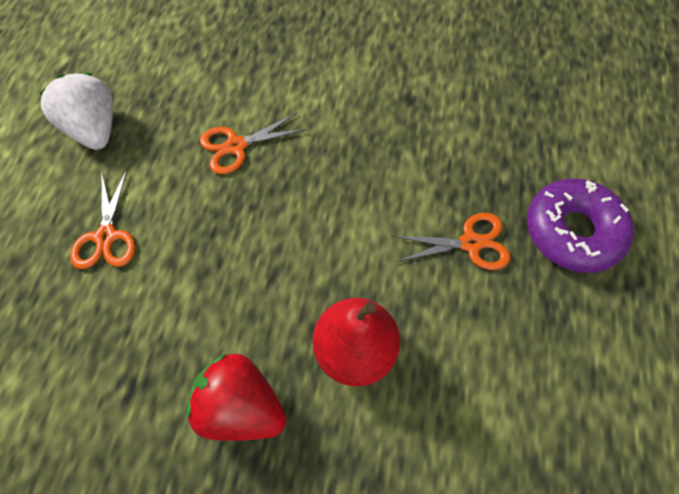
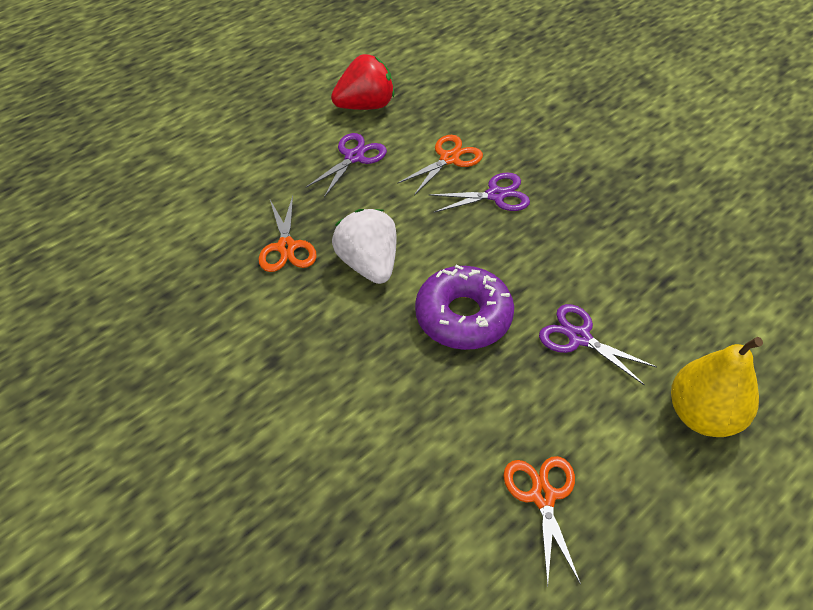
purple scissors: none = 0 -> [306,133,387,197] [429,172,530,213] [539,304,657,386] = 3
red pear: [313,298,400,386] = 1 -> none = 0
yellow pear: none = 0 -> [671,337,763,437] = 1

